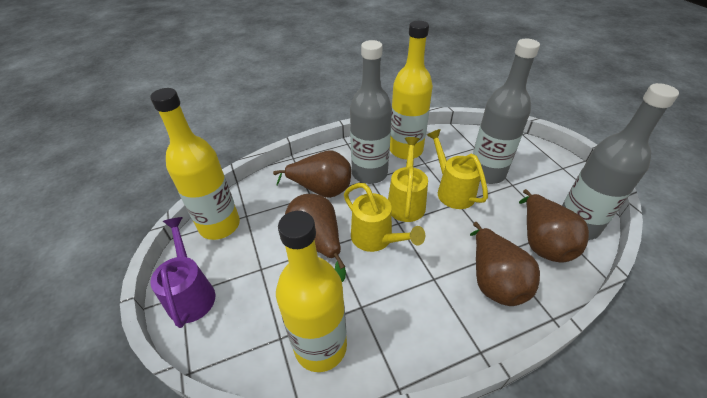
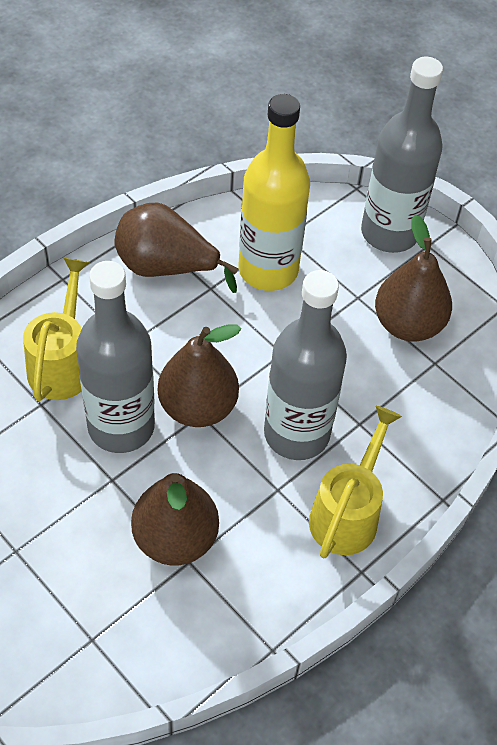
purple watering can: [150,217,215,328] = 1 -> none = 0
yellow bottle: [150,88,240,240] [276,211,347,372] [390,21,433,160] = 3 -> [238,94,310,291] = 1
yellow watering can: [344,183,425,252] [388,137,428,222] [427,129,488,209] = 3 -> [23,258,89,401] [309,406,402,559] = 2

